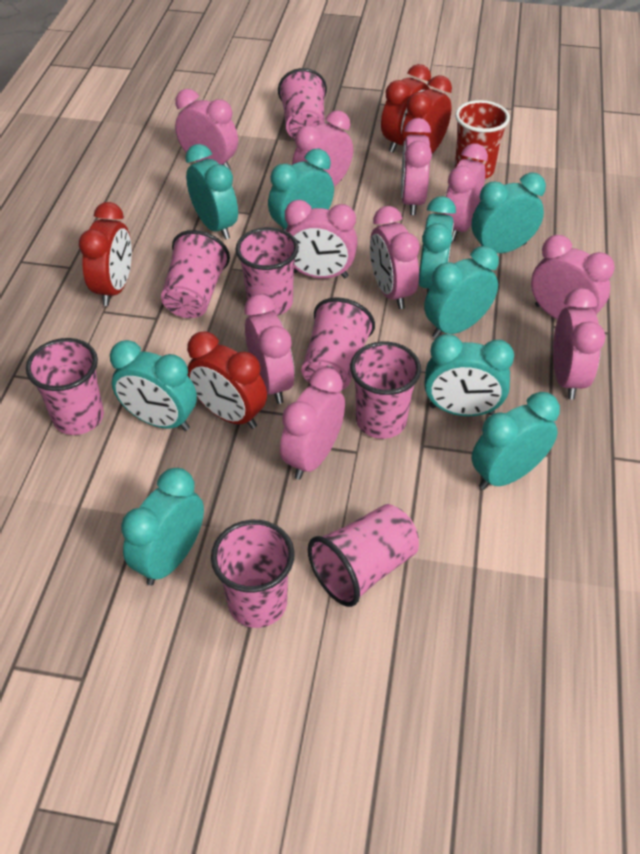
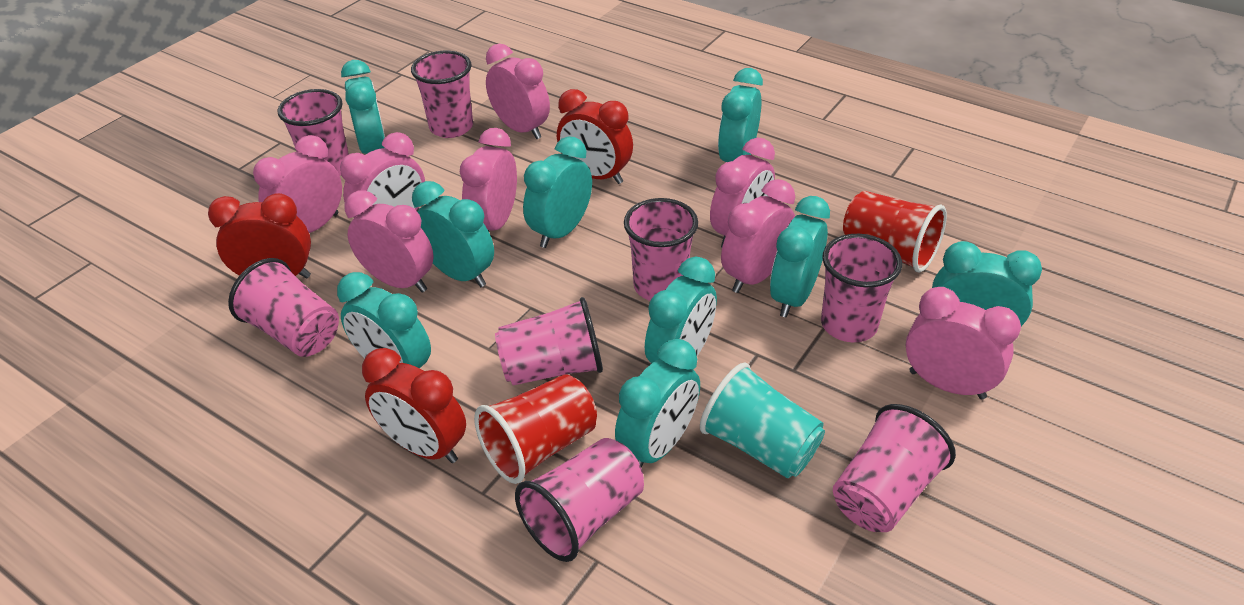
pink clock: [175,89,238,170] [244,294,295,404] [280,367,345,480] [285,200,358,279] [292,110,353,187] [370,206,420,309] [401,118,432,215] [443,143,488,241] [531,235,615,320] [553,288,606,400] = 10 -> [253,135,342,233] [340,132,425,218] [344,190,434,293] [460,128,517,231] [486,44,550,139] [710,138,775,248] [721,179,795,293] [906,287,1021,399] = 8
red clock: [79,202,132,306] [187,332,267,429] [381,64,431,152] [401,75,452,153] = 4 -> [208,193,311,278] [362,348,466,463] [557,89,633,184] = 3
red cup: [455,100,510,179] = 1 -> [474,374,597,484] [843,191,947,272] = 2
turquoise cup: none = 0 -> [700,363,825,478] = 1

